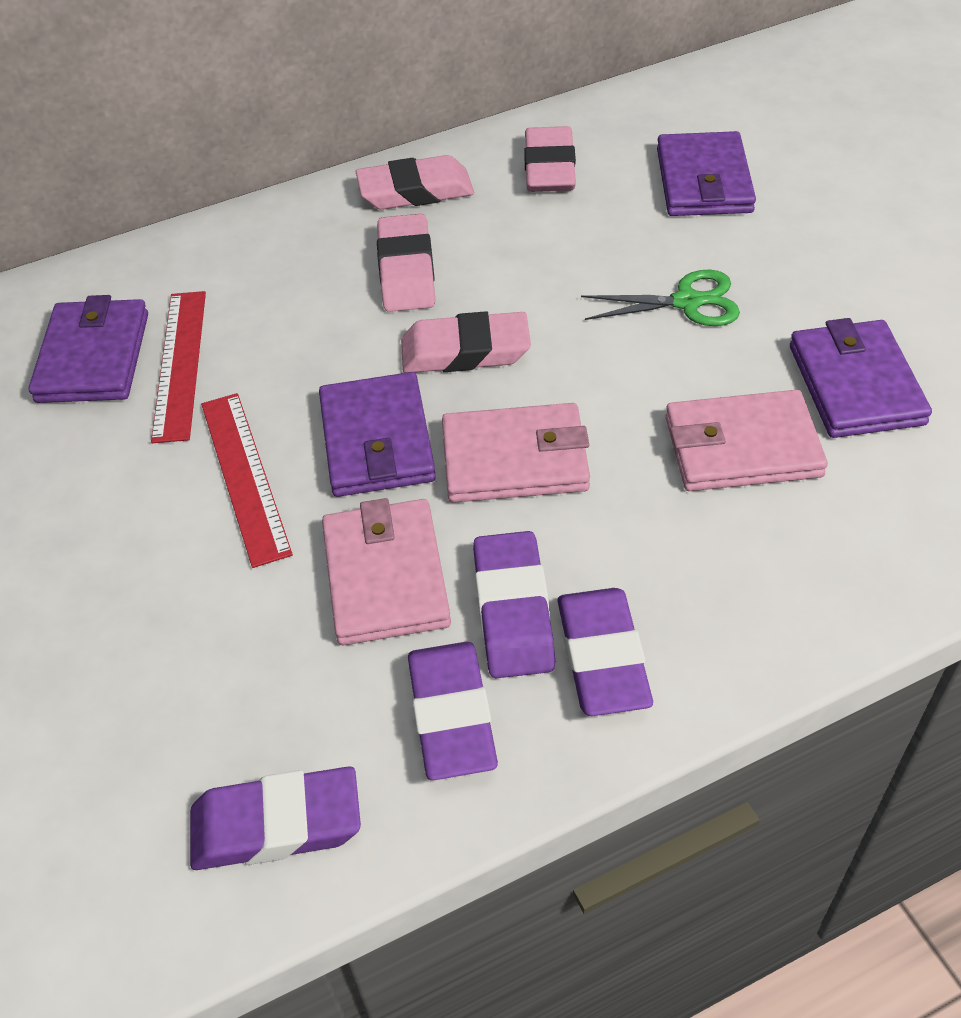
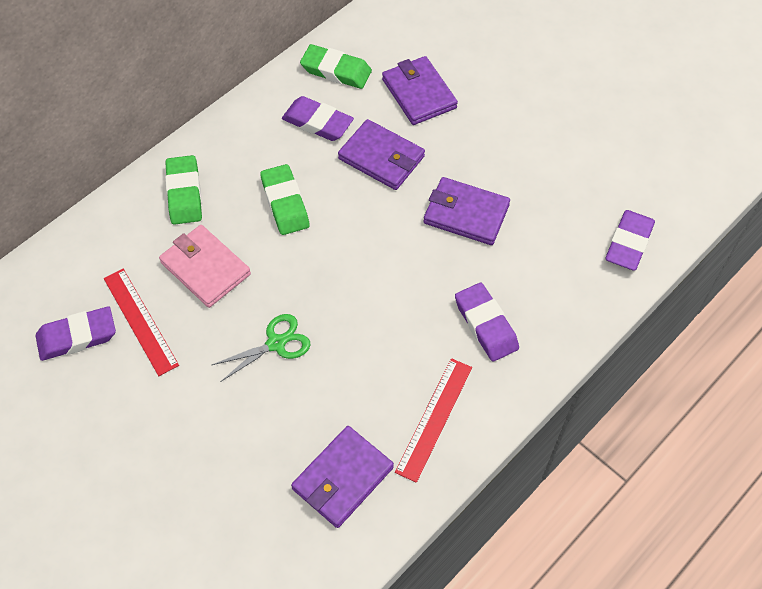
green eraser: none = 0 -> [165,155,202,225] [260,164,310,235] [300,44,372,89] = 3
pink eraser: [356,155,474,210] [377,214,435,312] [401,311,531,373] [524,126,576,192] = 4 -> none = 0
pink wallet: [322,498,451,645] [442,403,590,503] [665,390,828,491] = 3 -> [159,225,251,308] = 1

